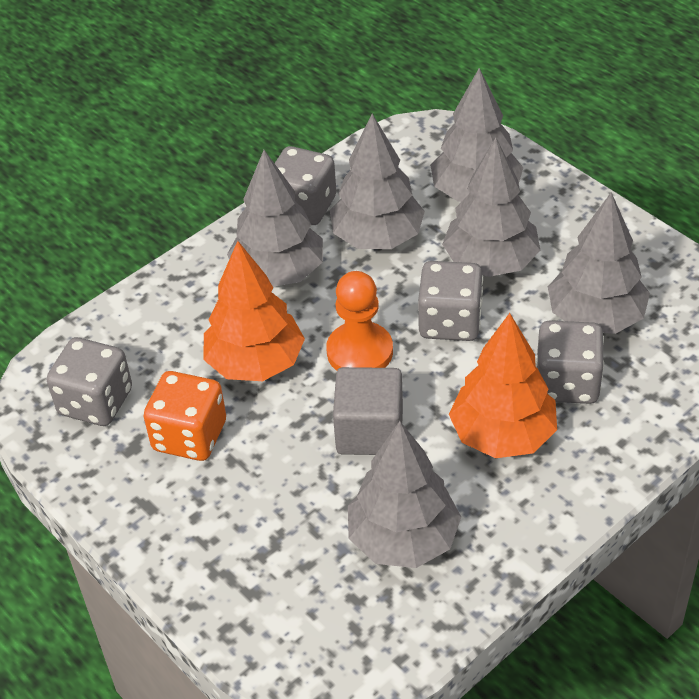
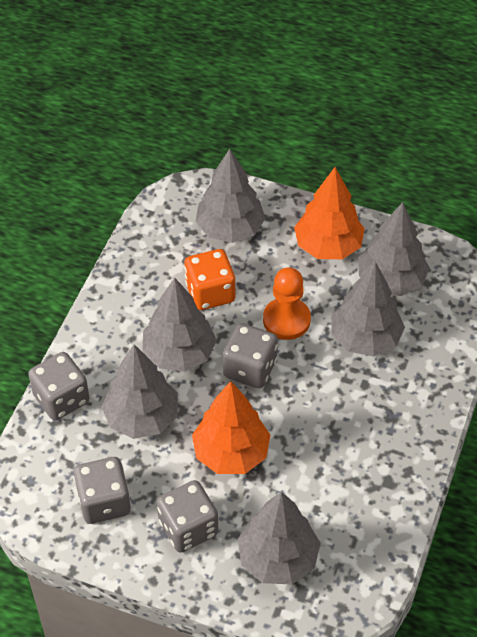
grey cube: [333,367,403,455] = 1 -> none = 0

